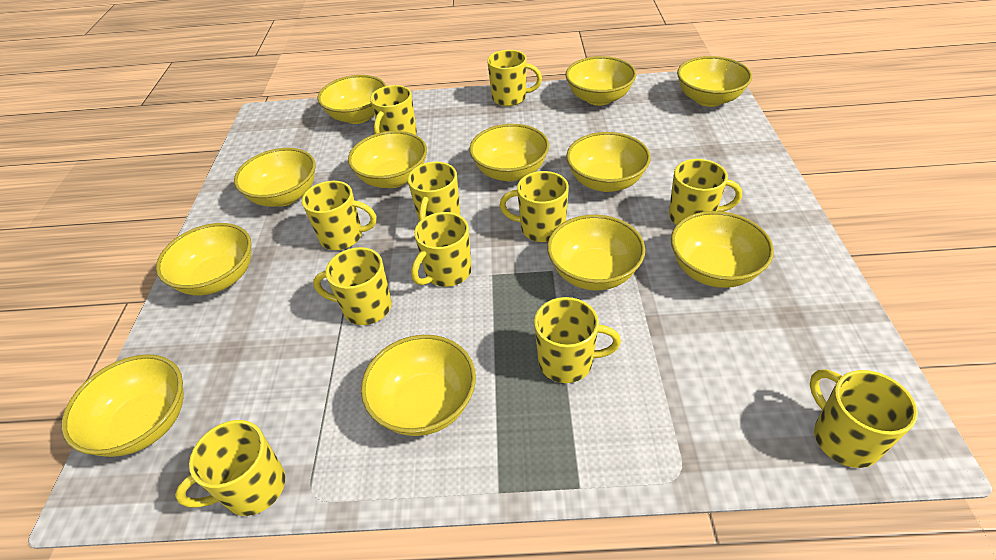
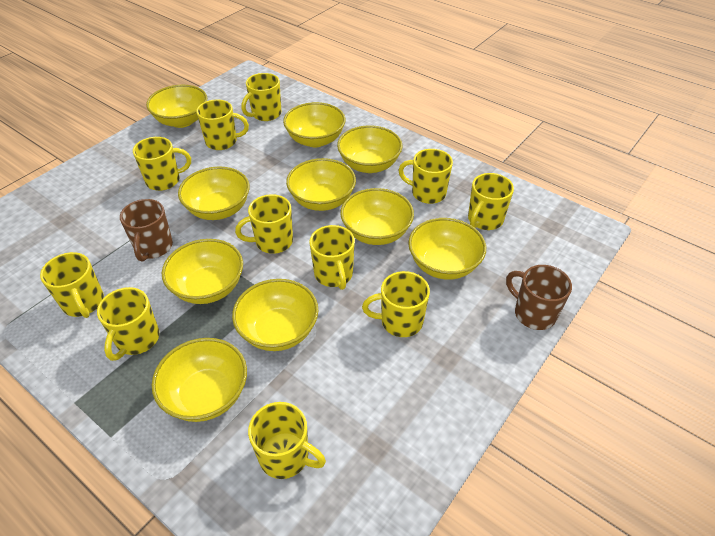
brown mug: none = 0 -> [120,199,173,261] [506,265,572,330] = 2
yellow bowl: [62,354,184,457] [156,223,251,296] [234,148,316,207] [318,75,386,124] [348,131,427,188] [361,335,476,436] [469,124,549,182] [547,215,645,290] [566,56,636,106] [566,132,651,192] [671,211,774,288] [677,56,752,107] = 12 -> [146,85,207,128] [152,338,247,422] [162,239,243,304] [178,167,250,220] [232,279,318,351] [283,102,345,147] [286,158,356,211] [337,125,402,173] [340,188,414,245] [408,218,486,280] = 10

